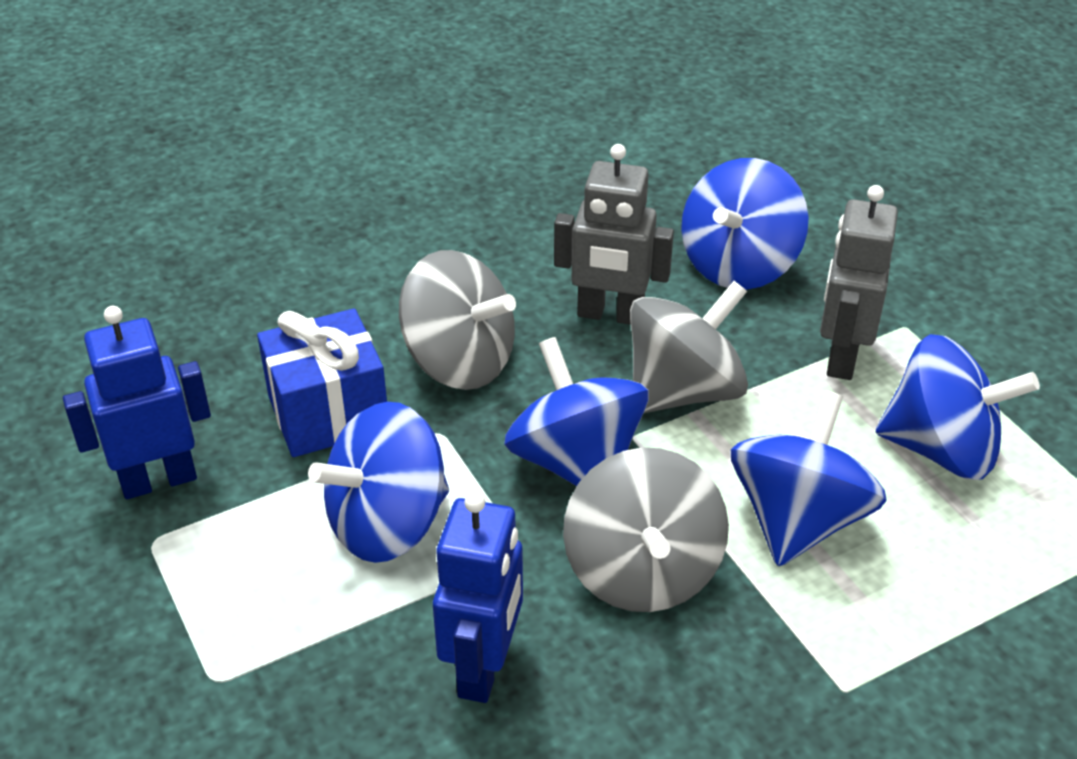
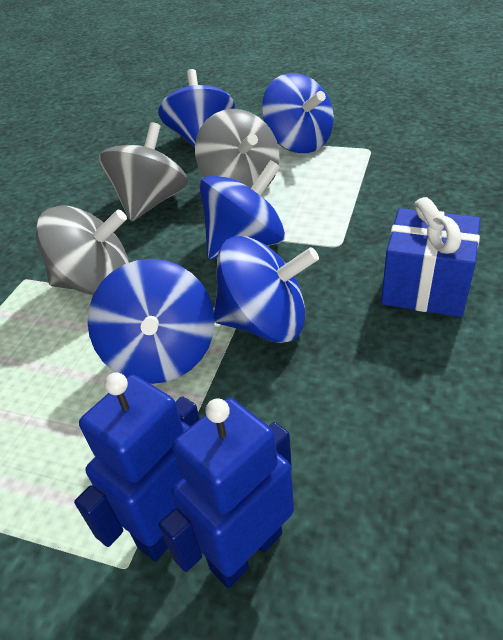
grey robot: [554,144,674,325] [820,185,898,380] = 2 -> none = 0

